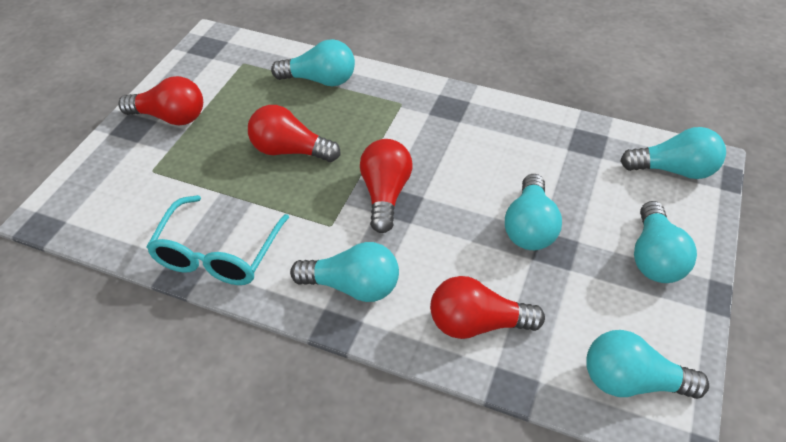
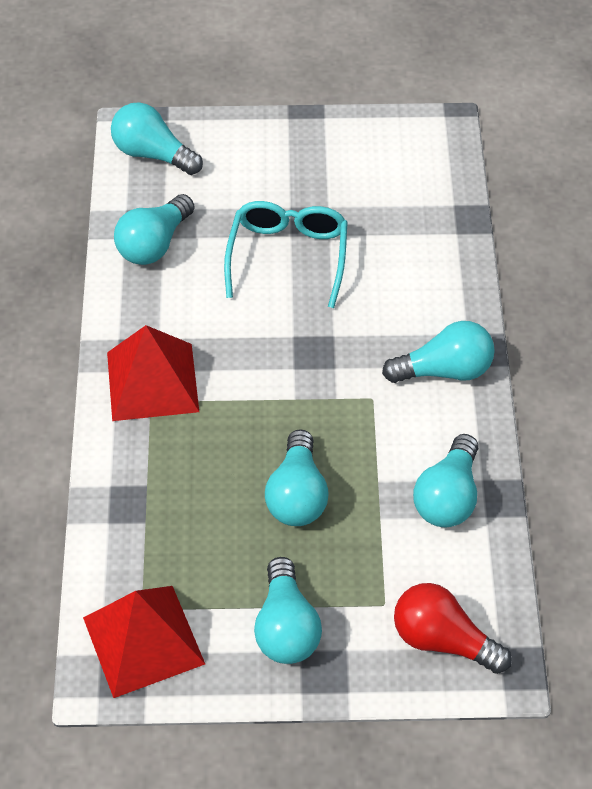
red light bulb: [118,76,203,125] [248,105,340,162] [360,139,412,233] [430,276,545,339] = 4 -> [394,583,512,674] = 1
red pyramid: none = 0 -> [83,586,205,698] [107,325,199,421] = 2

